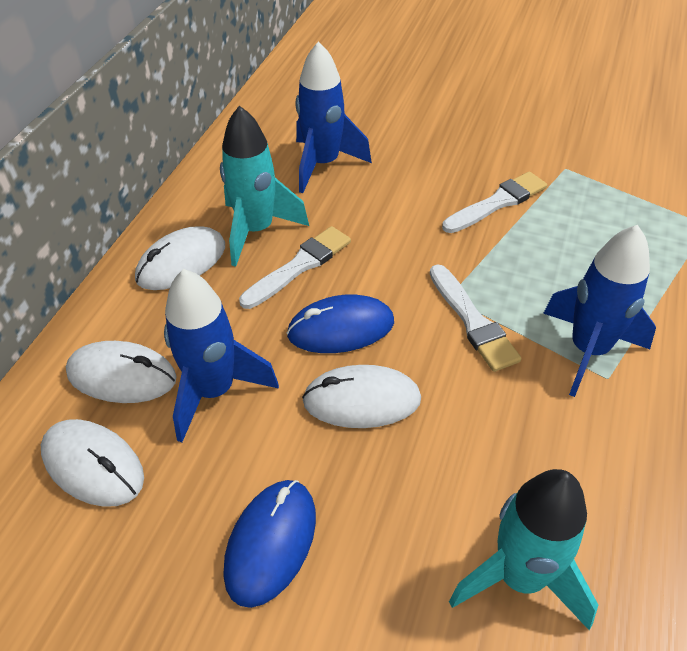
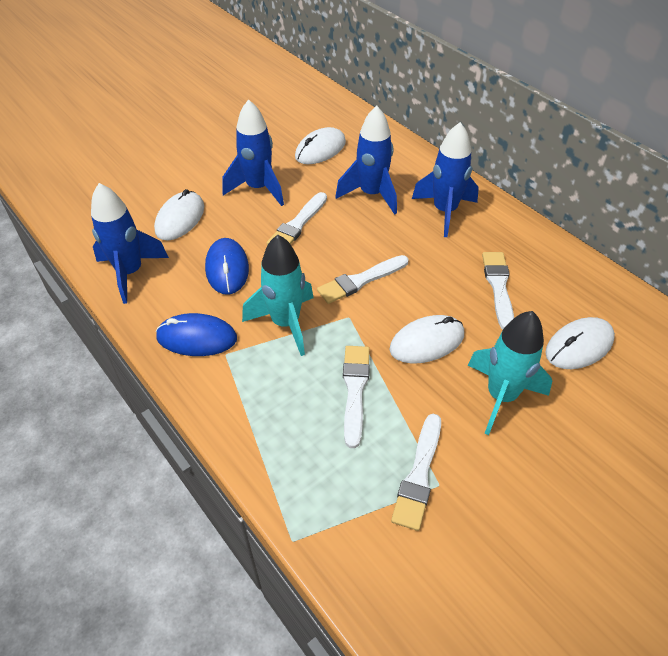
blue rocket: [164,269,279,443] [296,41,372,193] [543,225,656,397] = 3 -> [91,183,169,304] [222,99,284,206] [335,106,397,215] [412,122,479,237] = 4
white brush: [239,226,351,309] [430,264,522,372] [442,171,547,233] = 3 -> [267,192,327,245] [317,255,409,304] [343,346,370,448] [391,414,441,531] [482,252,514,330] = 5

